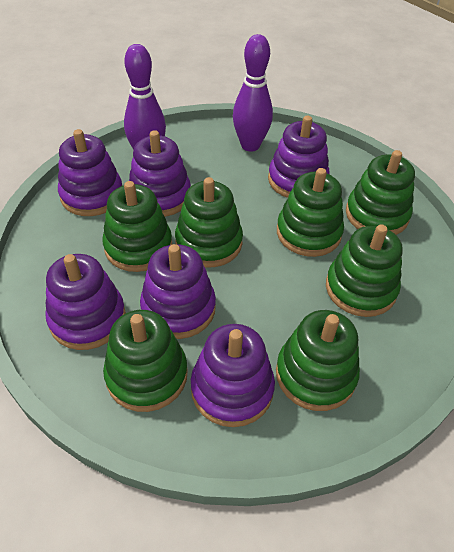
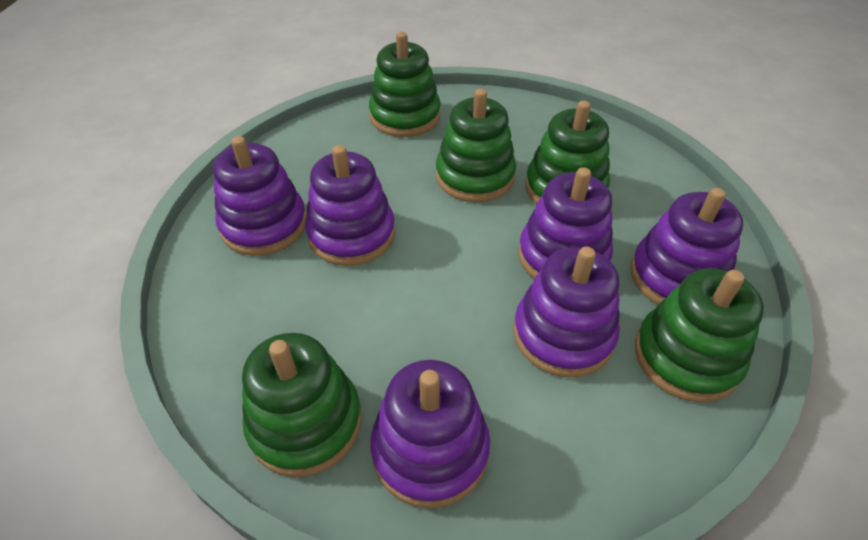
green stacking toy: [102,181,172,272] [103,310,188,412] [175,177,243,267] [276,310,360,411] [277,168,344,257] [326,224,403,317] [346,150,415,235] = 7 -> [242,333,362,477] [369,32,441,137] [436,89,516,202] [525,101,610,204] [635,269,764,402] = 5
purple bowling pin: [124,44,166,150] [233,34,273,152] = 2 -> none = 0

